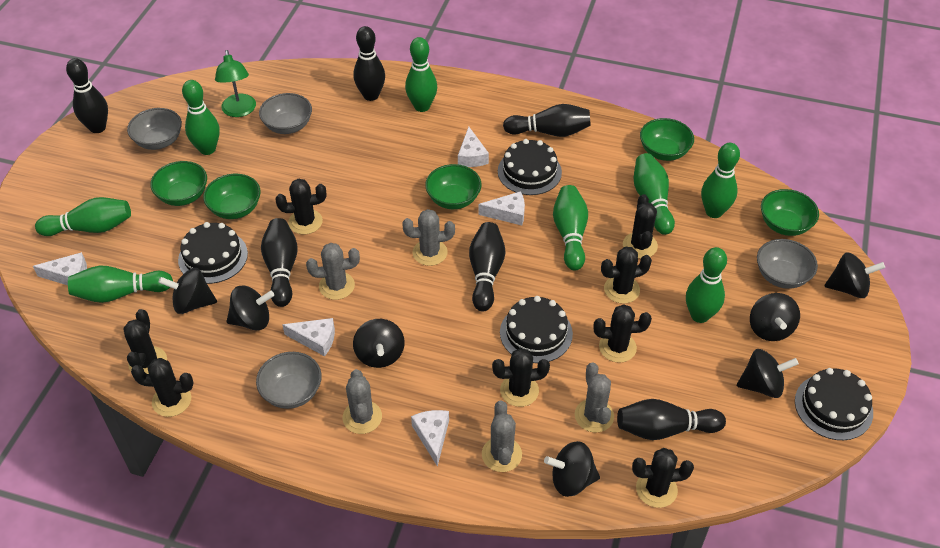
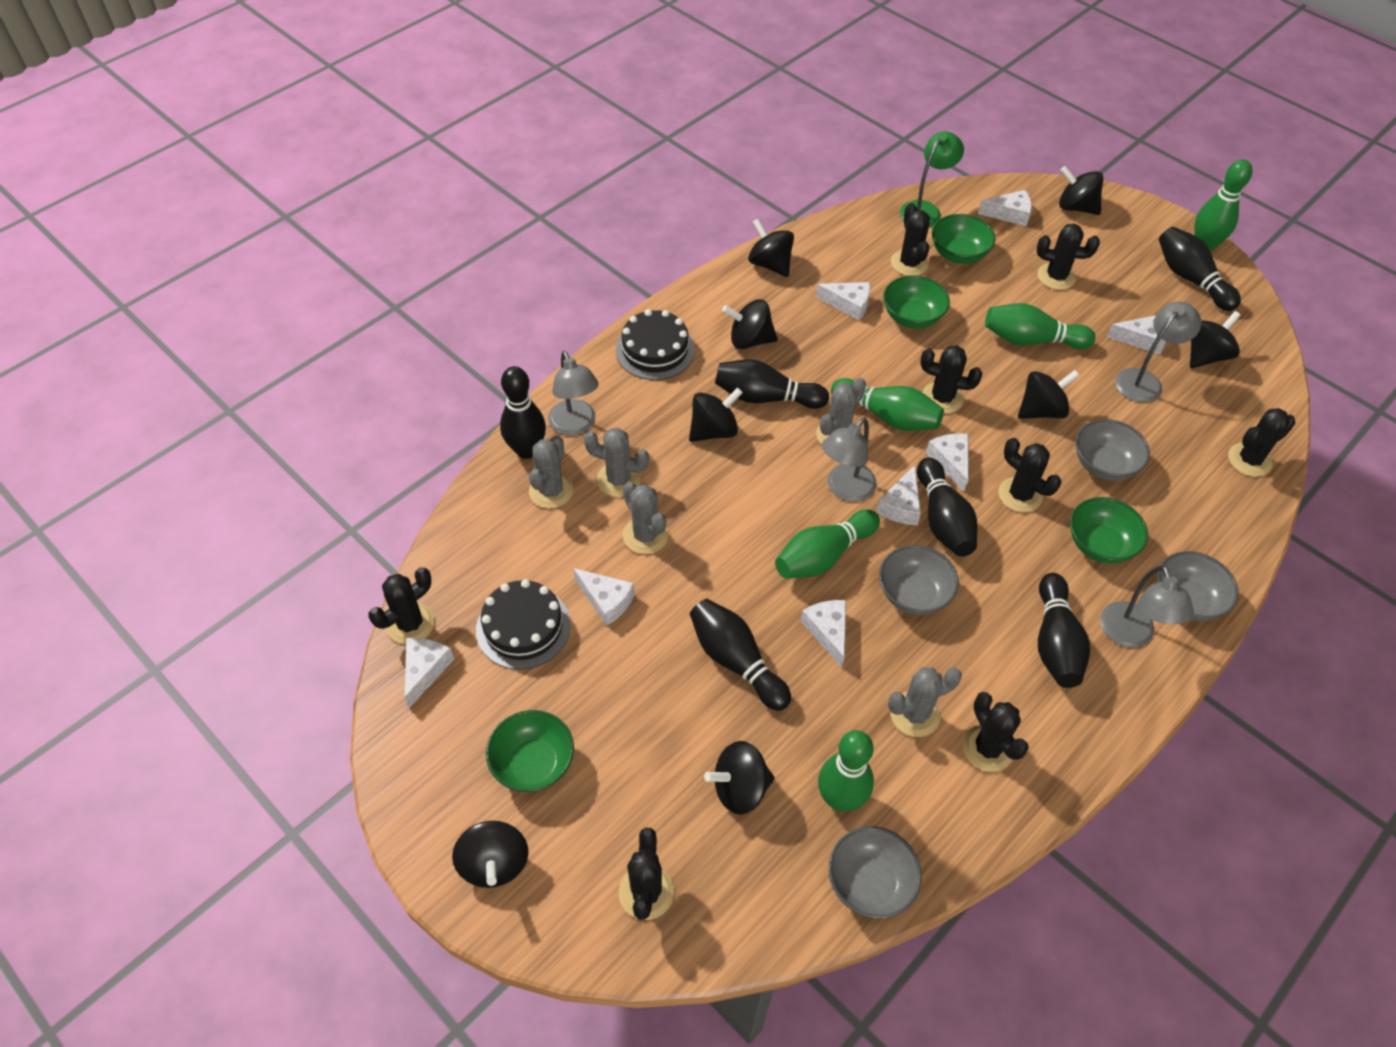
black cake: [178,222,248,284] [498,139,562,195] [500,296,573,363] [795,368,873,440] = 4 -> [476,579,571,670] [616,309,695,380] = 2
black spinning top: [158,268,217,314] [226,285,274,331] [353,319,404,368] [544,441,600,497] [737,349,799,398] [750,293,800,341] [824,252,885,298] = 7 -> [452,821,529,888] [689,387,743,442] [704,741,775,815] [722,299,778,349] [748,218,794,277] [1018,370,1080,419] [1059,166,1104,215] [1190,311,1241,368] = 8
green bowl: [150,161,207,206] [203,174,261,219] [425,164,482,209] [640,118,694,161] [761,189,819,236] = 5 -> [486,710,574,792] [883,275,950,329] [932,214,996,264] [1070,497,1148,564] = 4
green bowling pin: [35,197,131,236] [68,266,173,303] [182,80,220,155] [405,37,437,112] [553,185,588,271] [634,153,675,235] [686,247,727,323] [701,143,740,218] = 8 -> [775,509,880,579] [818,730,874,812] [831,378,944,431] [985,303,1096,349] [1194,159,1253,251] = 5
grey lamp: none = 0 -> [548,351,599,436] [822,418,876,502] [1100,565,1194,647] [1115,302,1202,402] = 4
white cheese: [33,252,87,285] [282,318,335,356] [411,410,449,467] [458,127,489,167] [478,191,525,226] = 5 -> [404,638,454,708] [573,568,635,626] [801,600,846,668] [816,282,870,321] [876,465,921,525] [926,433,968,492] [978,190,1032,226] [1107,315,1166,355] = 8

